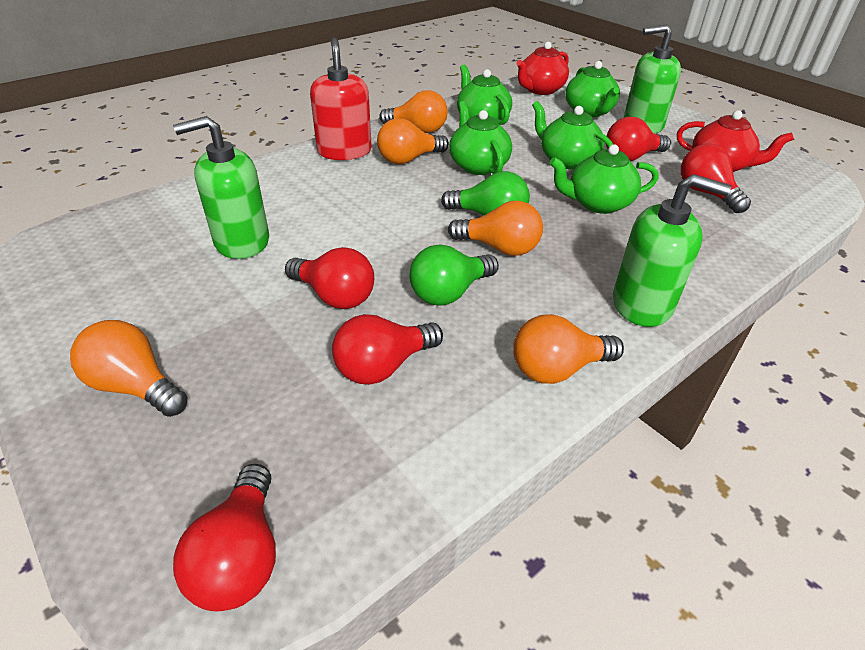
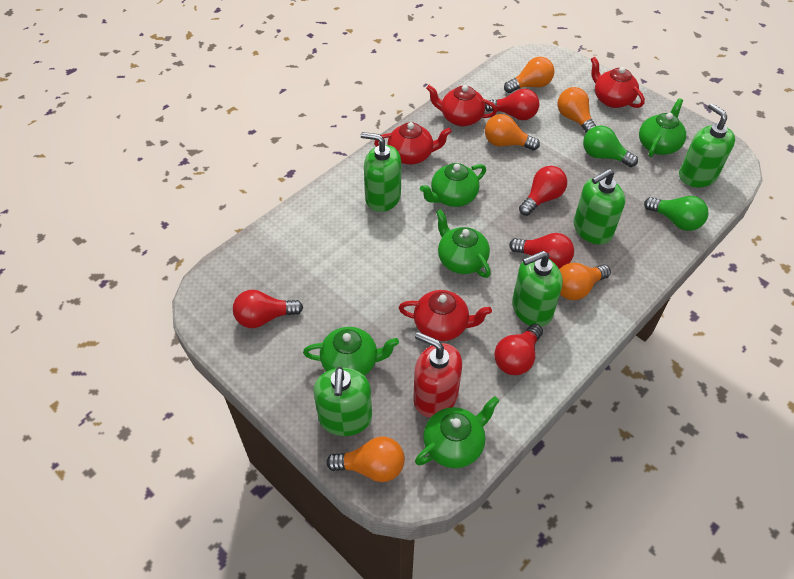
green soap dispenser: [173,116,269,259] [613,174,731,327] [624,24,681,134] = 3 -> [313,367,372,436] [361,132,401,212] [512,251,563,327] [574,169,625,245] [679,103,735,187] = 5
red teapot: [516,42,569,95] [677,110,794,172] = 2 -> [374,122,452,165] [399,290,492,341] [426,85,497,126] [591,56,645,108] = 4

